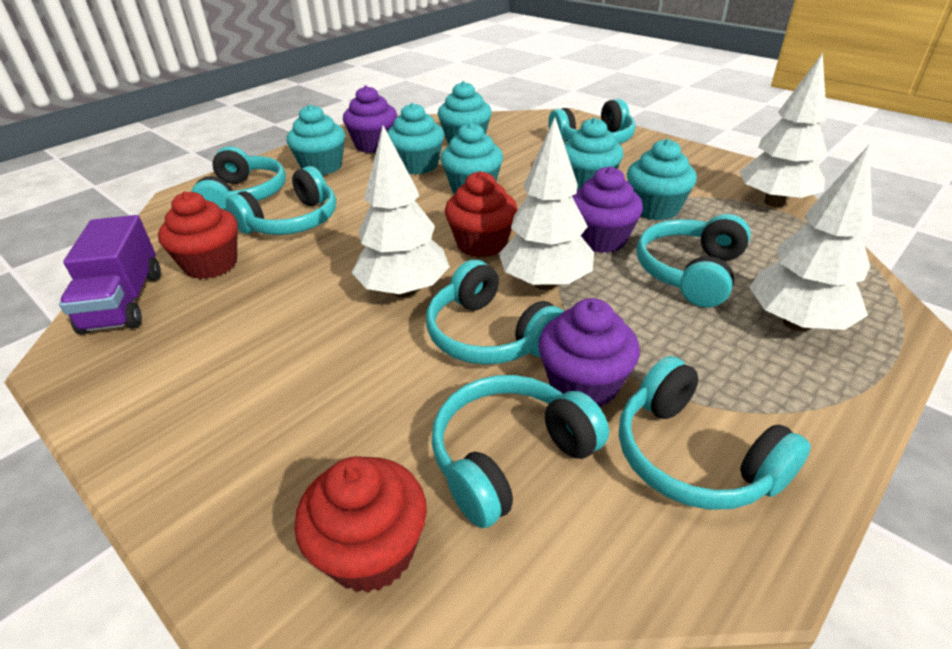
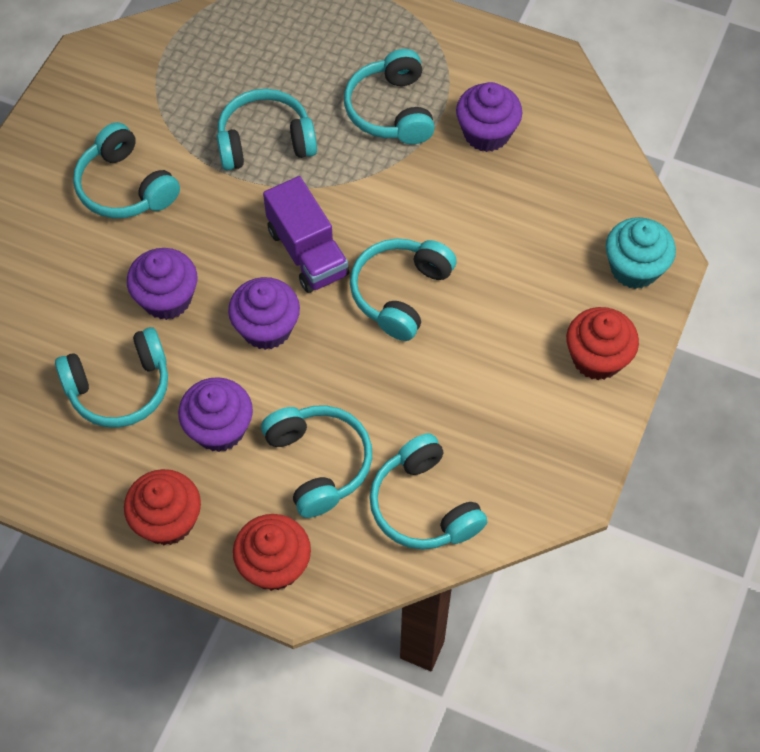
purple cupcake: [343,85,397,153] [538,298,640,407] [572,166,643,253] = 3 -> [127,248,197,320] [178,377,253,452] [228,277,300,350] [456,82,522,152] = 4
turquoise cupcake: [286,104,345,175] [387,103,444,175] [438,81,492,144] [441,122,503,194] [564,117,623,190] [627,139,697,220] = 6 -> [606,217,676,289] = 1
white tree: [352,126,450,298] [499,117,594,290] [739,53,827,207] [749,144,873,331] = 4 -> none = 0

